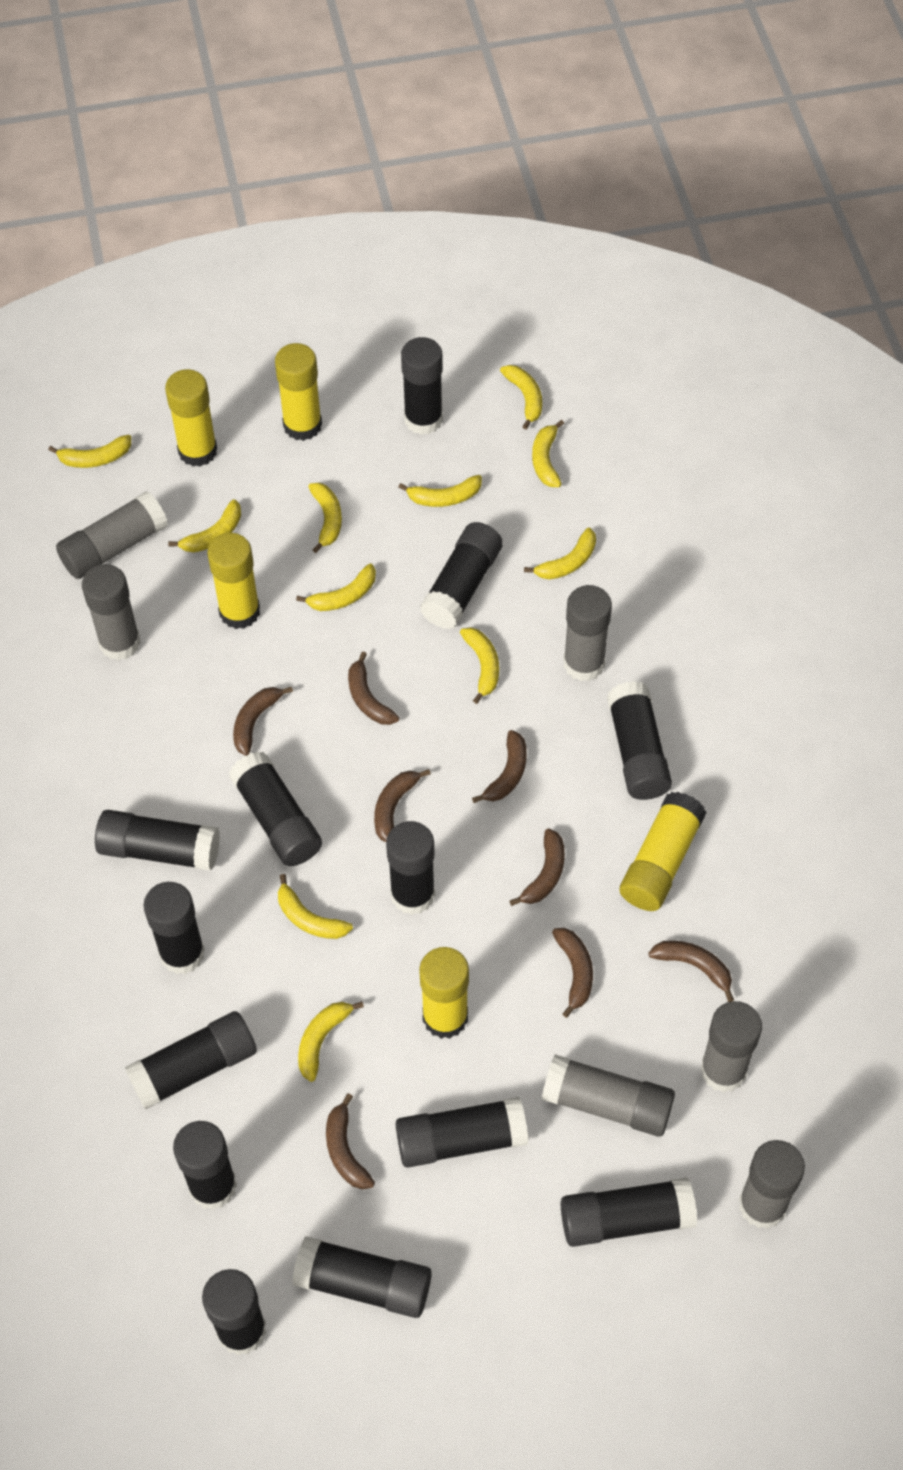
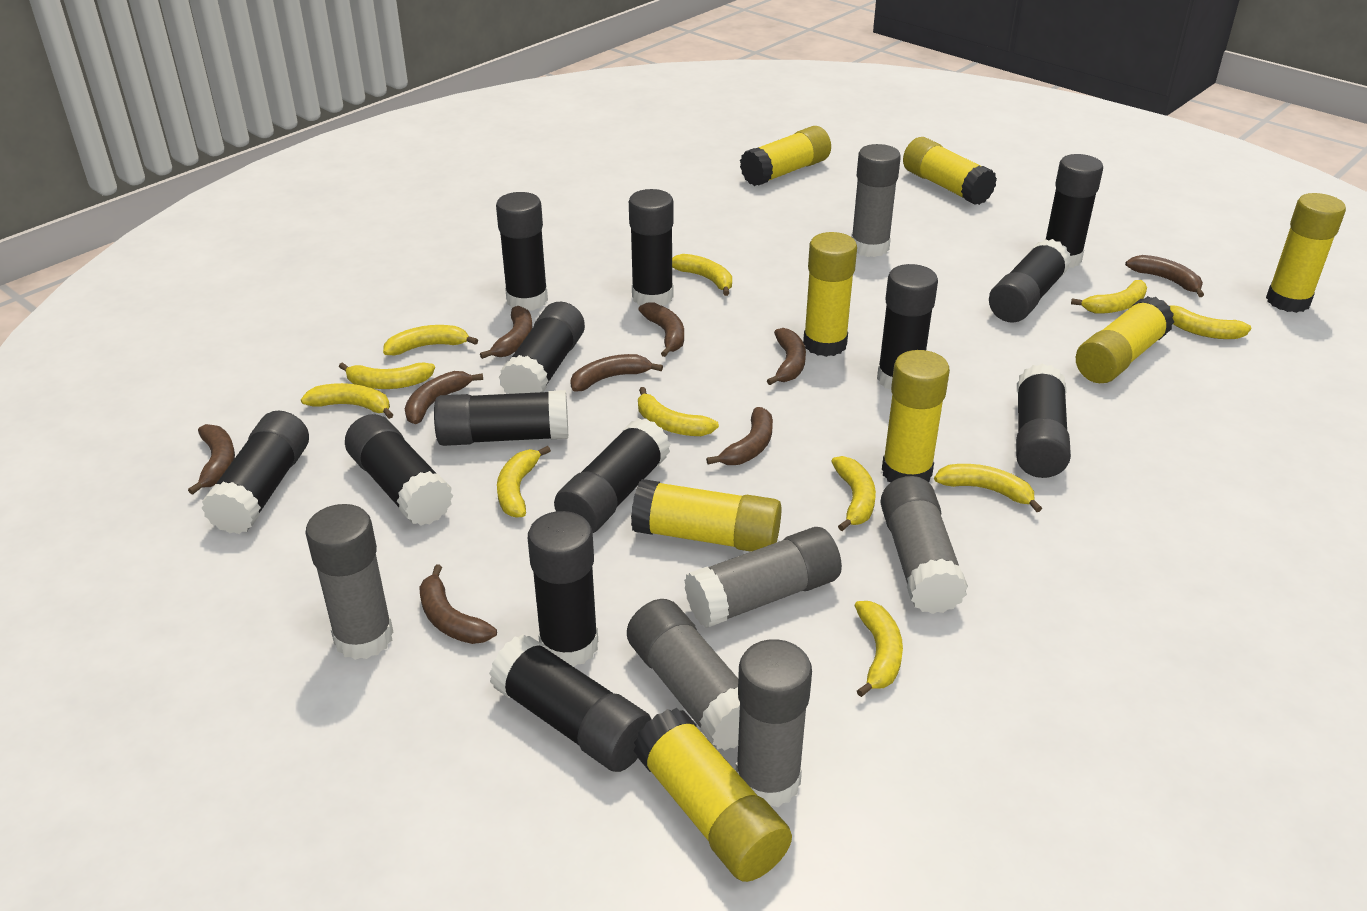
brown banana: [233,687,293,756] [326,1093,375,1190] [348,651,400,725] [374,769,431,842] [472,730,527,803] [509,829,565,906] [552,928,593,1018] [648,940,734,1002] = 8 -> [188,424,235,495] [405,371,483,424] [419,564,497,644] [480,306,532,359] [570,354,663,392] [638,303,684,357] [706,407,773,465] [767,328,806,385] [1125,255,1204,297] = 9
yellow glue stick: [165,369,217,467] [207,533,260,629] [275,343,322,441] [419,947,469,1039] [620,792,706,911] = 5 -> [631,479,781,552] [634,708,792,882] [740,126,831,186] [803,232,857,357] [882,350,950,482] [903,137,997,205] [1076,296,1174,383] [1266,193,1346,313] = 8

